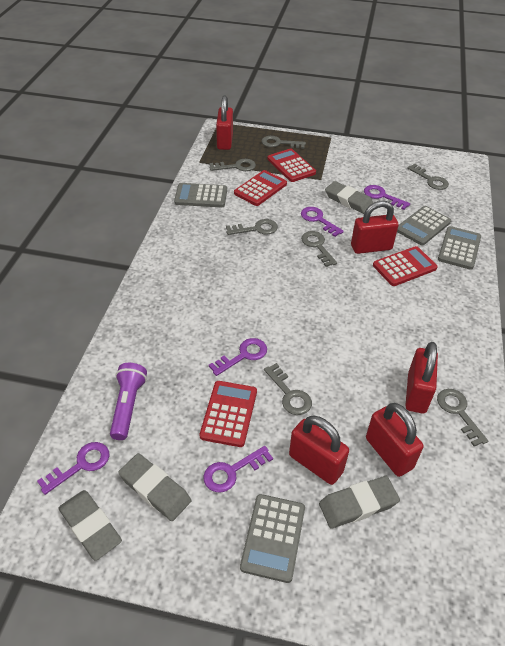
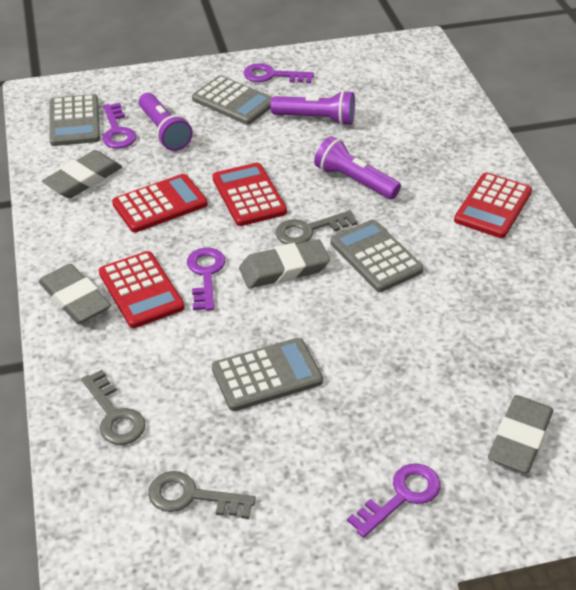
grey key: [210,159,256,171] [226,219,278,235] [262,136,306,149] [264,363,312,415] [301,231,337,267] [407,164,449,190] [437,389,488,447] = 7 -> [81,370,146,445] [148,471,256,519] [275,211,358,244] = 3
purple flashlight: [110,363,147,440] = 1 -> [139,93,193,151] [270,90,355,126] [314,136,401,199] = 3
purple key: [37,442,110,495] [203,446,273,493] [209,338,267,376] [301,207,344,237] [364,185,410,210] = 5 -> [102,103,136,149] [187,247,226,311] [244,63,314,83] [347,463,441,538] = 4
red padlock: [216,96,233,150] [289,416,349,485] [351,201,399,254] [366,403,423,477] [405,342,438,414] = 5 -> none = 0

